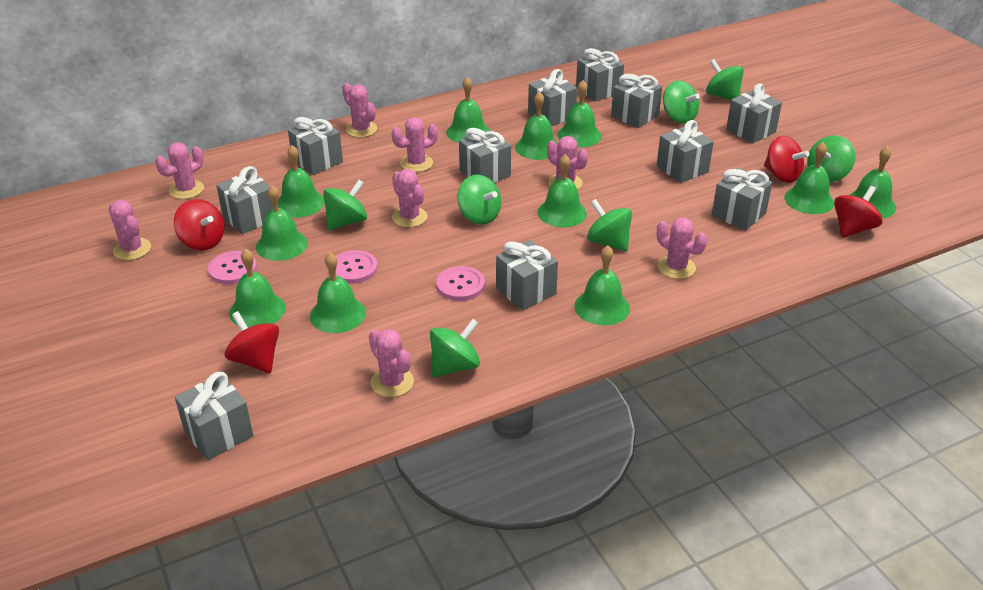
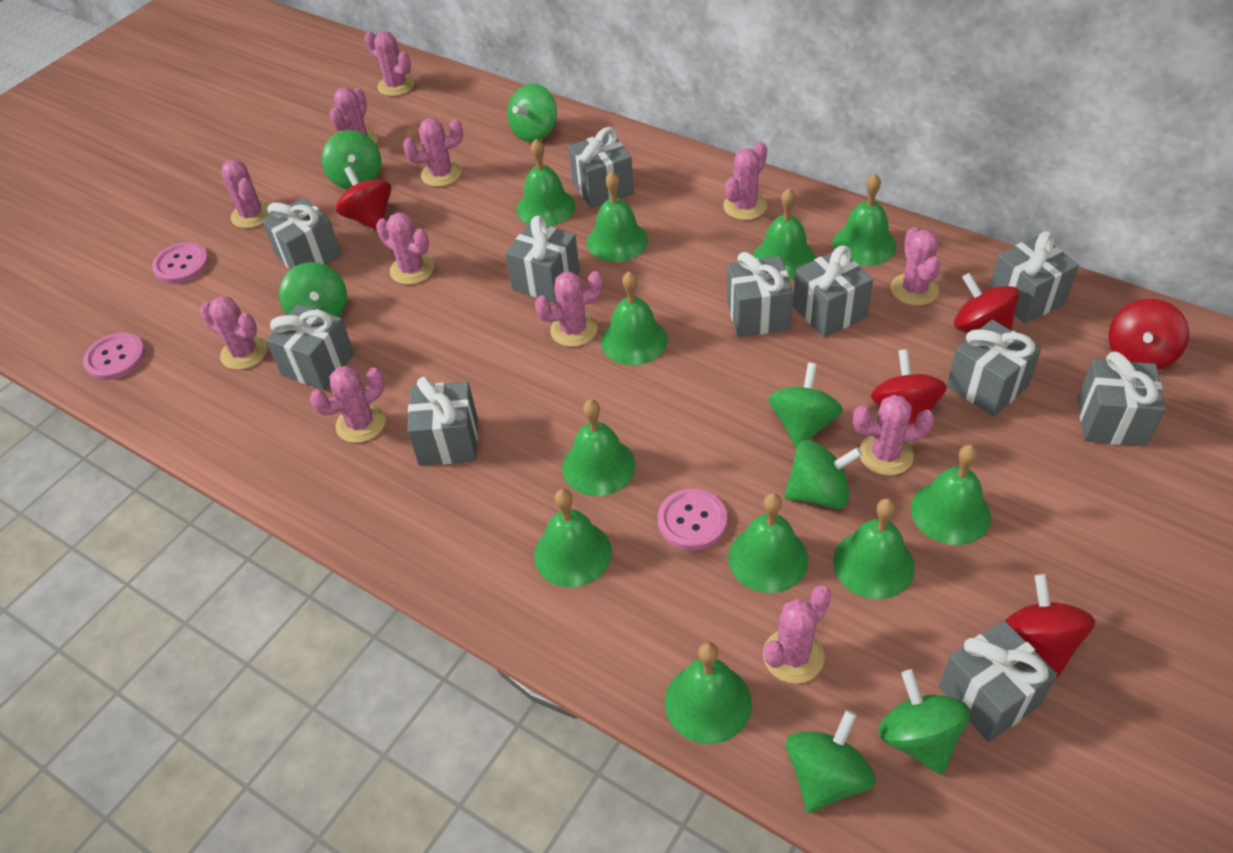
pink cactus: [108,200,151,260] [155,142,204,199] [342,83,377,138] [369,329,414,397] [391,117,438,172] [392,169,428,228] [547,136,588,190] [657,217,707,279] = 8 -> [200,296,267,370] [222,159,270,228] [310,366,386,443] [330,87,378,144] [364,31,415,96] [376,213,434,285] [403,118,463,187] [535,271,603,347] [723,141,767,220] [763,586,831,683] [853,395,934,476] [891,227,940,306] = 12
red spinning top: [174,199,224,250] [224,311,279,374] [764,136,809,183] [834,186,883,238] = 4 -> [336,166,391,230] [871,349,947,424] [954,273,1019,332] [1005,574,1095,678] [1109,299,1189,370] = 5

